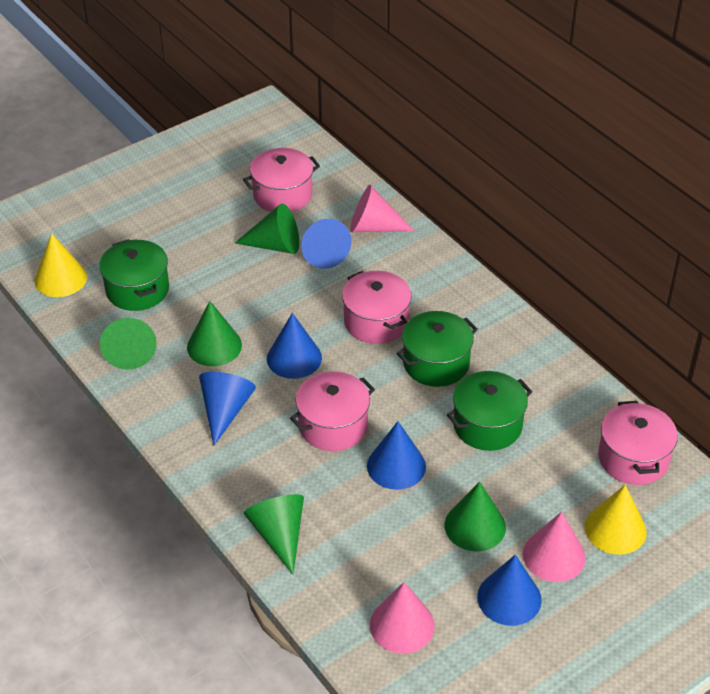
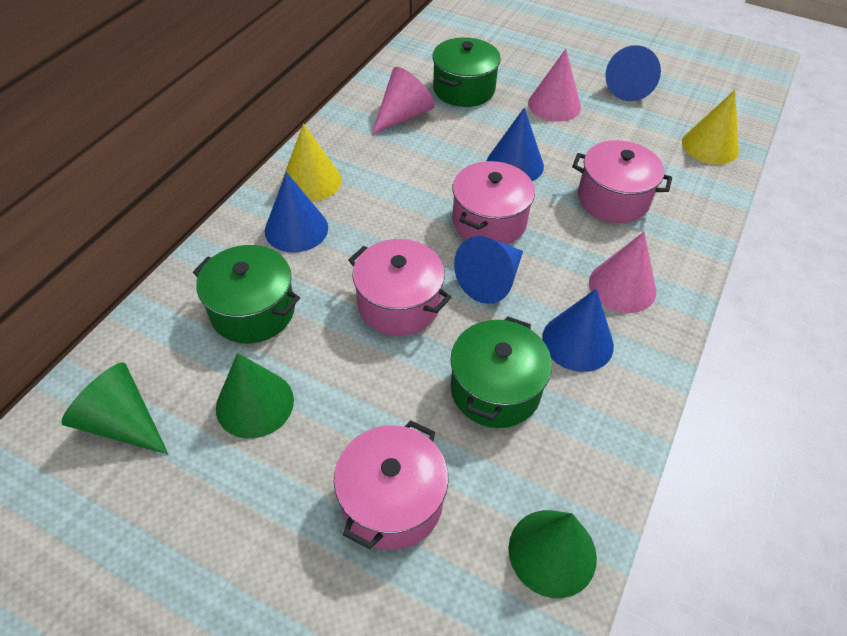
green cone: [100,318,157,370] [187,301,242,366] [235,203,299,254] [244,494,304,574] [445,482,506,552] = 5 -> [61,363,168,454] [216,353,294,438] [508,510,597,598] = 3

